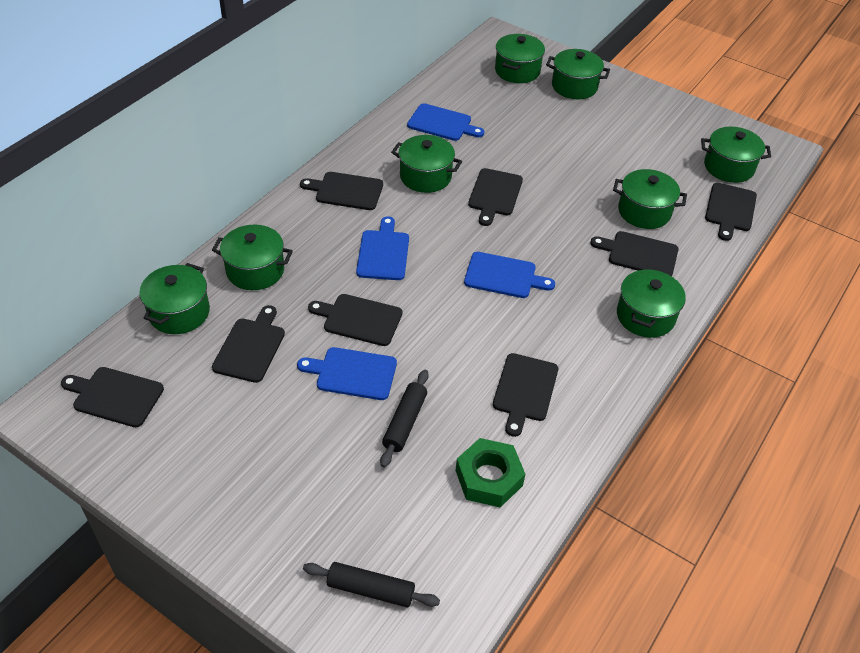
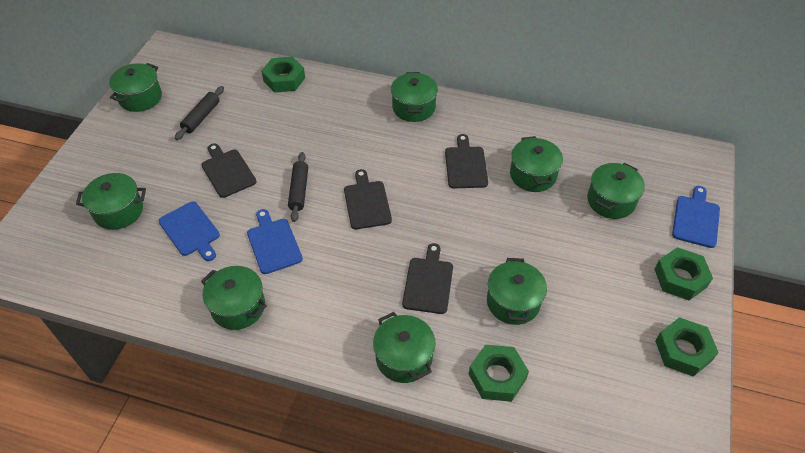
black cutting board: [61,367,164,427] [212,305,285,383] [300,172,383,210] [308,294,402,346] [468,168,523,226] [493,353,558,437] [591,231,679,276] [705,183,757,241] = 8 -> [201,144,257,198] [344,169,392,229] [402,243,453,314] [445,134,488,188] = 4
blue cutting board: [297,347,397,400] [356,216,409,280] [407,103,484,141] [464,252,555,298] = 4 -> [159,201,220,261] [247,209,303,274] [672,186,720,248] = 3
green nut: [456,438,525,508] = 1 -> [262,57,305,93] [469,345,529,402] [654,247,713,300] [655,317,719,377] = 4

